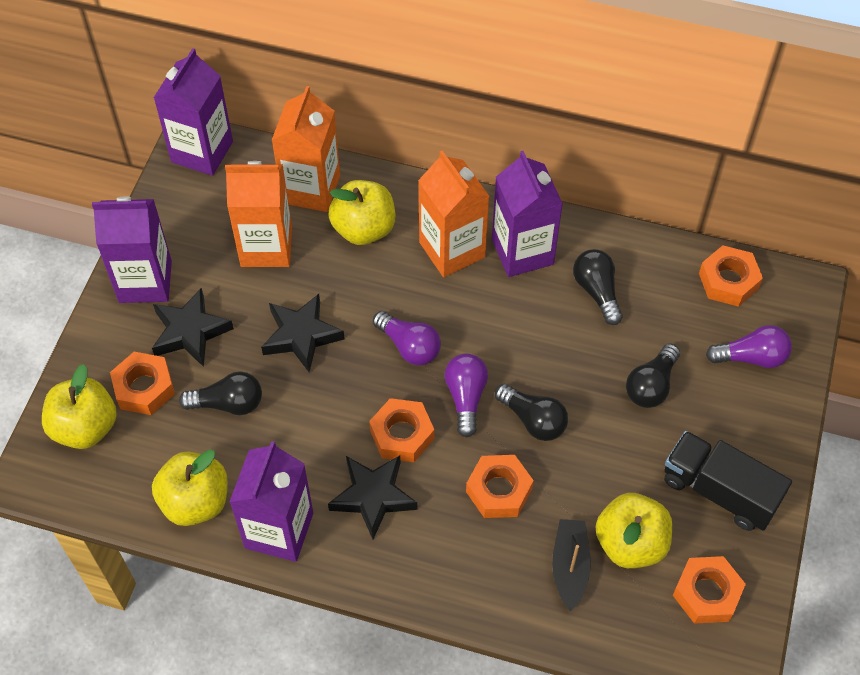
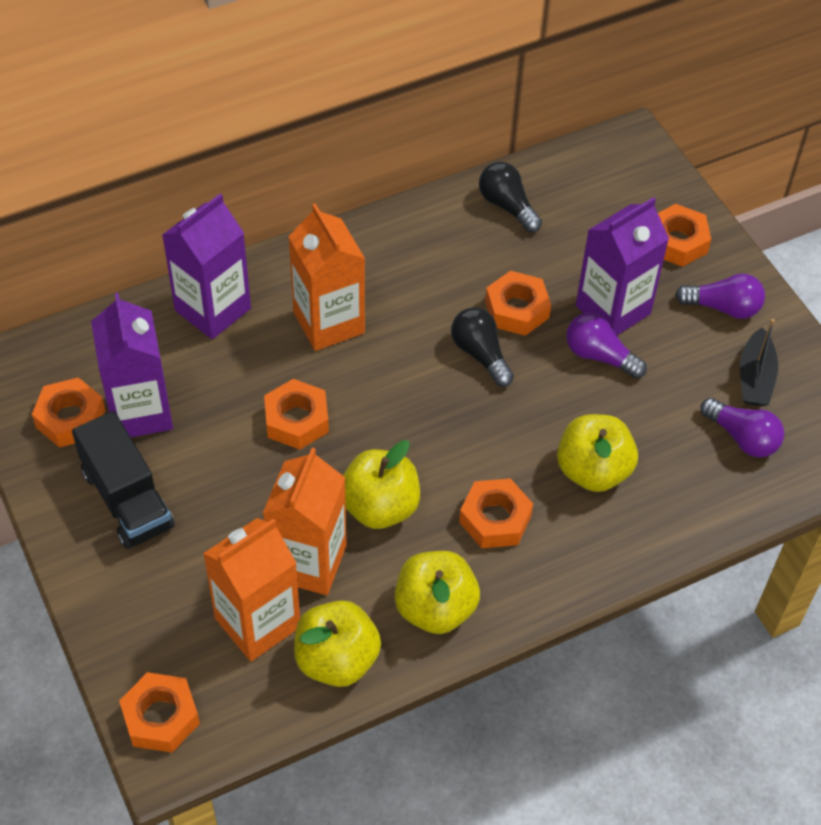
black light bulb: [179,371,262,415] [495,384,568,441] [573,249,623,325] [626,344,680,408] = 4 -> [451,307,514,387] [479,162,542,232] = 2
black star: [152,288,234,367] [261,294,345,372] [328,456,417,539] = 3 -> none = 0
orange nut: [110,352,175,415] [369,398,434,462] [466,455,534,518] [673,556,746,624] [699,245,763,307] = 5 -> [32,377,105,448] [119,672,200,753] [264,379,329,450] [459,478,533,548] [485,271,551,336] [658,204,711,267] = 6
purple carton: [92,197,172,303] [154,48,233,176] [230,441,313,562] [492,151,563,277] = 4 -> [91,293,173,437] [162,194,251,339] [576,197,669,335] = 3

